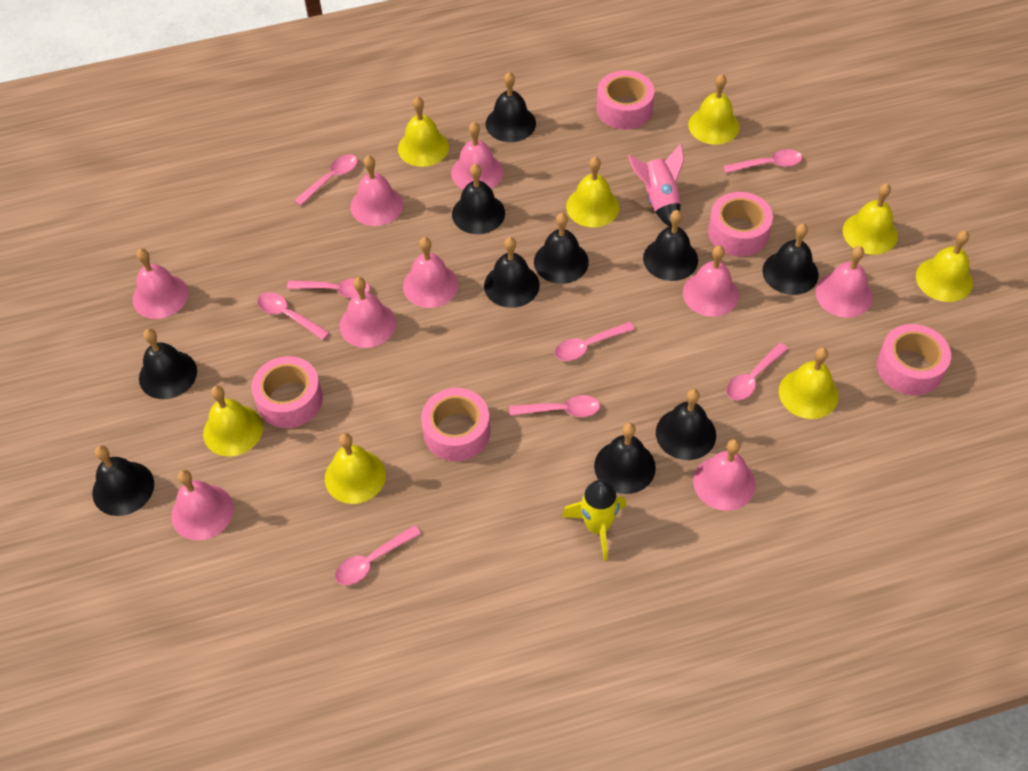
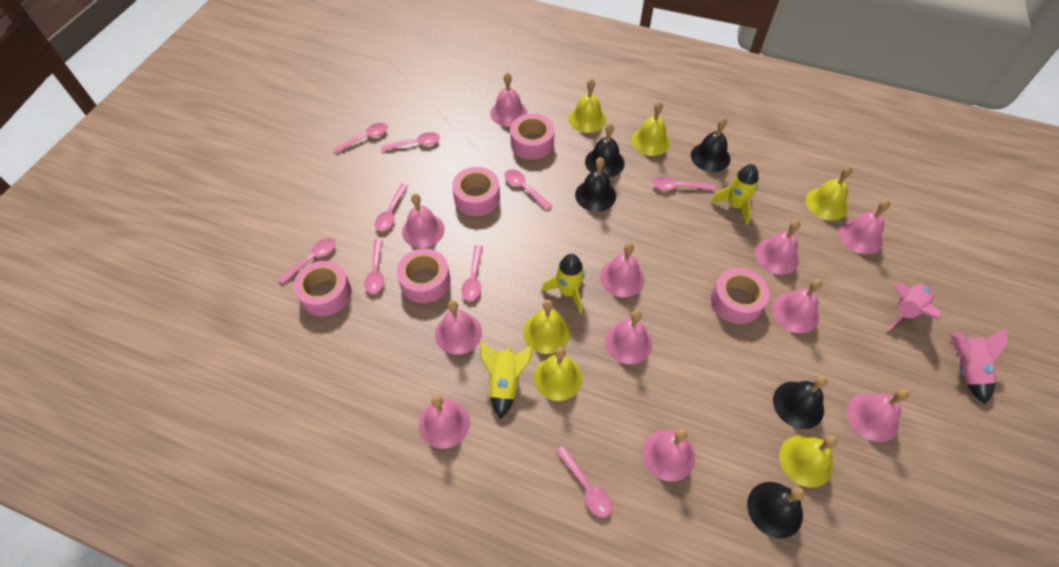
black bell: [92,445,154,516] [139,329,197,399] [452,164,505,234] [484,237,540,308] [486,72,536,142] [534,213,589,284] [594,423,656,494] [643,210,698,281] [656,389,716,460] [762,224,819,295] = 10 -> [575,157,616,212] [585,123,625,178] [691,118,730,172] [747,482,805,539] [773,376,828,429] = 5
pink bell: [133,249,188,319] [171,470,234,540] [340,277,396,348] [350,156,403,226] [403,237,458,308] [451,122,503,190] [683,245,739,317] [693,439,756,511] [816,246,873,318] = 9 -> [402,193,445,248] [419,396,470,449] [435,300,482,355] [490,72,528,127] [600,243,644,297] [605,310,652,364] [643,429,695,482] [755,220,800,275] [772,279,822,333] [839,200,890,254] [847,389,909,442] = 11
pink rocket: [628,144,684,227] = 1 -> [887,283,941,332] [950,327,1007,404] = 2
pink spoon: [257,292,330,340] [287,279,370,298] [294,154,358,206] [335,525,421,585] [509,395,600,417] [555,322,635,361] [723,149,802,173] [726,343,788,401] = 8 -> [278,238,336,284] [333,123,388,154] [364,239,384,294] [375,184,408,231] [381,132,440,151] [461,245,483,301] [504,170,552,210] [556,446,612,517] [653,176,715,191] = 9
yellow bell: [203,386,263,456] [325,433,386,504] [398,96,449,167] [566,157,620,227] [688,74,740,145] [779,347,839,419] [843,183,898,255] [916,230,973,302] = 8 -> [523,300,570,354] [534,347,582,401] [569,79,606,133] [631,102,670,156] [779,435,837,488] [805,166,853,221] = 6
yellow rocket: [562,479,626,561] = 1 -> [480,341,533,419] [541,254,585,314] [710,164,759,225] = 3

